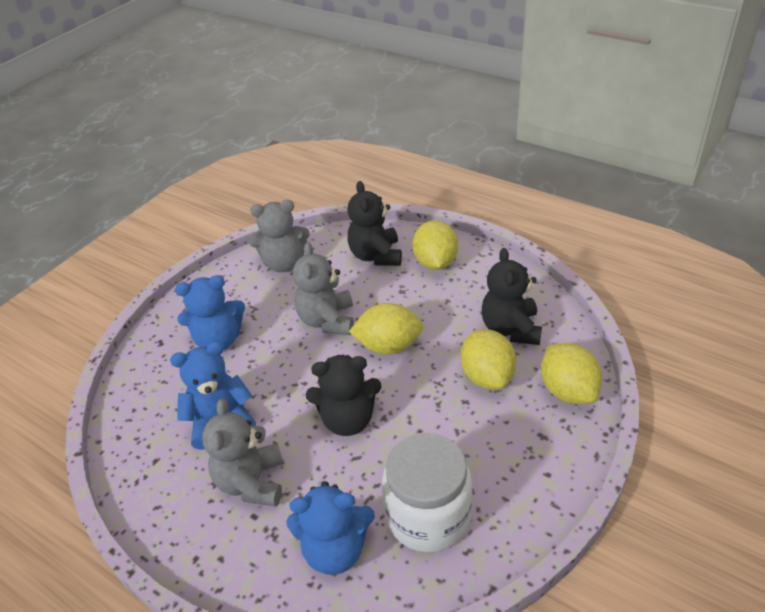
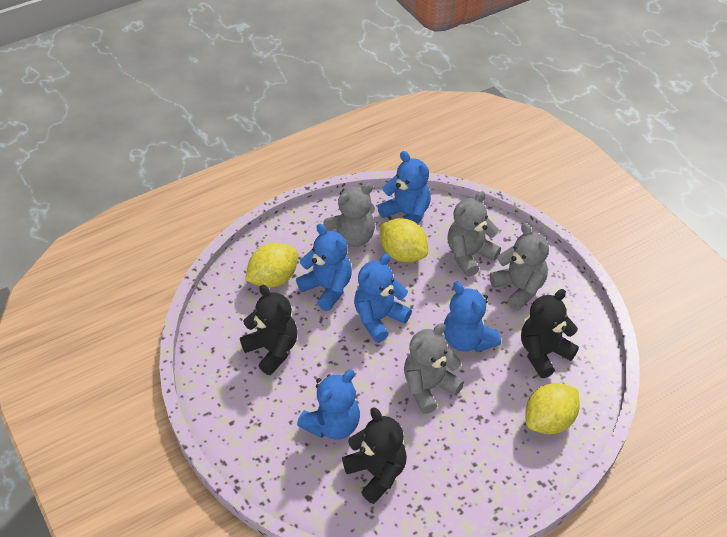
blue teddy bear: [170,341,256,450] [175,275,245,350] [286,481,375,575] = 3 -> [296,224,352,311] [297,370,360,440] [354,254,412,342] [377,151,431,224] [444,281,501,352] = 5
grey teddy bear: [202,399,283,507] [249,200,310,272] [293,242,354,335] = 3 -> [323,183,375,247] [404,323,464,414] [447,191,501,277] [490,223,549,311] = 4
white jar: [382,433,473,553] = 1 -> none = 0
yellow lemon: [349,303,423,355] [412,220,458,270] [461,329,516,390] [541,343,602,404] = 4 -> [245,243,298,288] [380,218,428,262] [525,383,580,434] = 3

